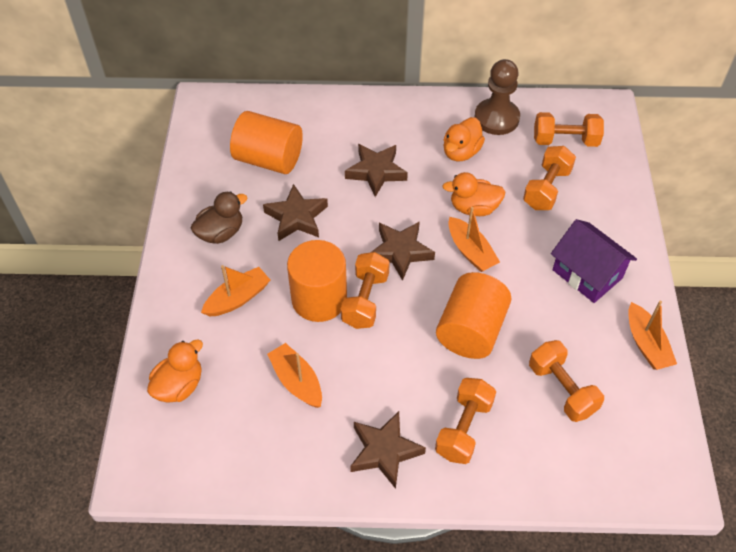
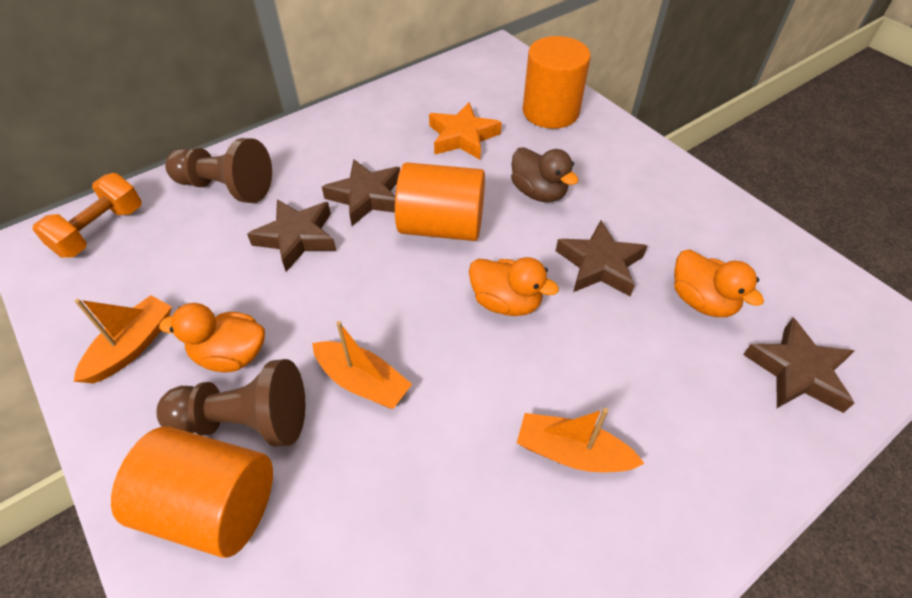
brown pawn: [475,59,520,135] = 1 -> [156,359,305,447] [165,138,272,203] = 2
orange boat: [201,265,270,316] [267,343,322,408] [448,207,500,272] [628,300,677,370] = 4 -> [74,295,172,383] [312,321,412,409] [517,408,645,473] = 3
orange dumbbell: [341,252,390,329] [435,378,496,464] [523,146,576,210] [529,340,604,422] [534,112,604,147] = 5 -> [32,173,142,258] = 1
orange star: none = 0 -> [429,102,502,160] = 1
purple house: [551,219,637,303] = 1 -> none = 0

